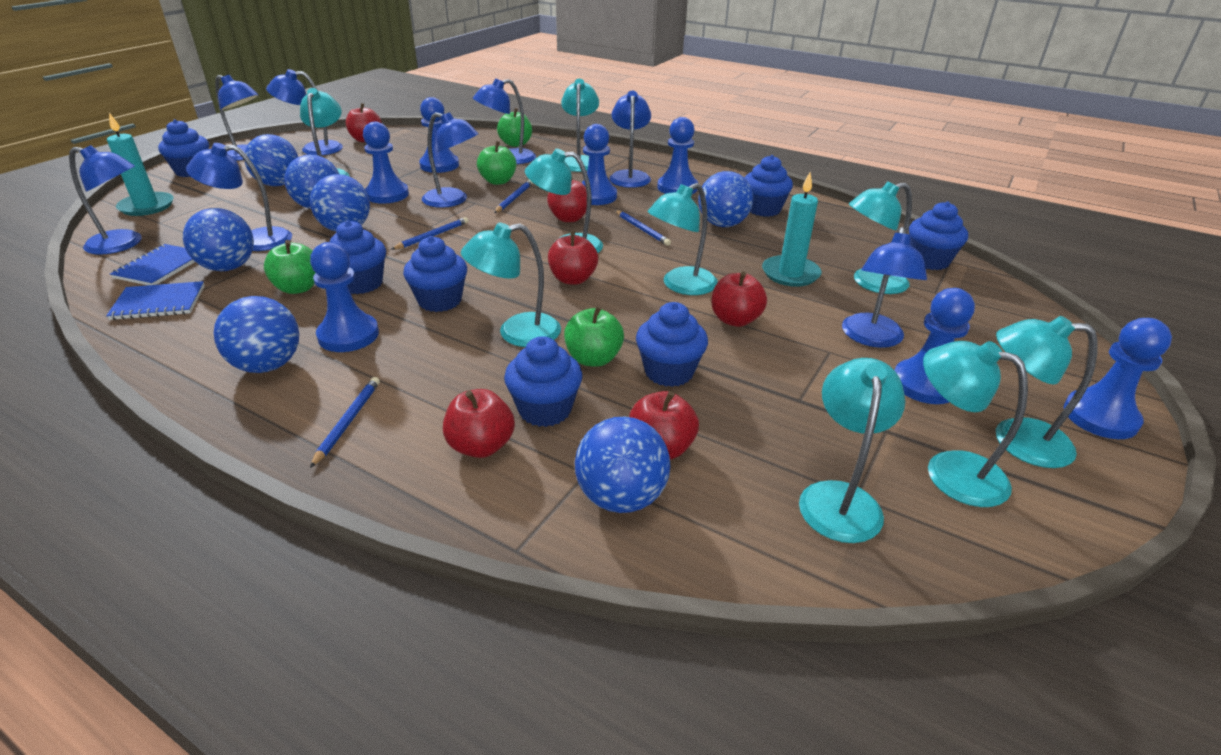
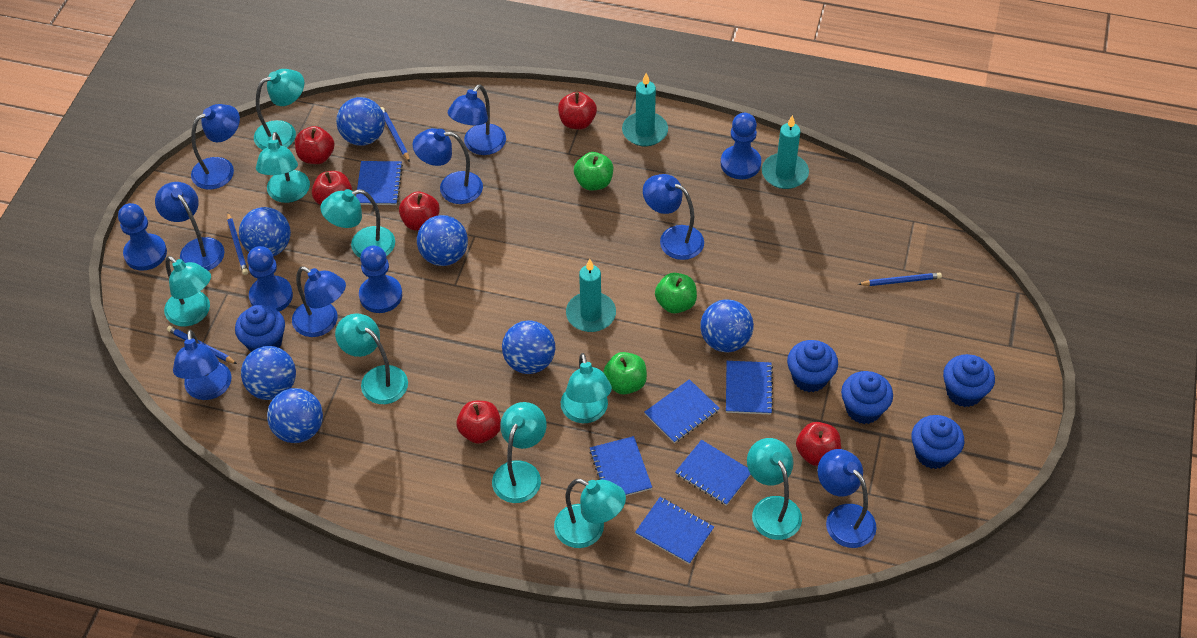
blue cupcake: [158,119,209,177] [330,220,386,294] [403,236,467,312] [504,336,582,427] [636,302,708,387] [745,155,793,217] [909,201,968,270] = 7 -> [235,305,285,352] [787,340,838,392] [841,371,893,424] [911,415,964,469] [943,354,995,407] = 5
blue notebook: [106,281,205,320] [110,244,195,285] = 2 -> [356,161,403,205] [589,436,652,496] [635,497,714,564] [644,379,720,443] [675,440,751,506] [726,361,773,415] = 6
blue pawn: [310,242,379,352] [363,122,409,204] [419,97,459,173] [582,124,617,205] [657,117,698,194] [894,288,975,404] [1064,318,1172,439] = 7 -> [118,203,167,271] [247,246,293,311] [359,246,402,313] [721,113,761,179] = 4
green apple: [264,240,315,294] [477,141,516,185] [497,108,532,147] [564,305,624,367] = 4 -> [574,152,613,190] [603,352,647,395] [655,273,697,314] = 3
turquoise candle: [107,113,174,216] [762,172,822,287] = 2 -> [566,259,616,332] [622,73,668,147] [762,115,809,189] = 3

